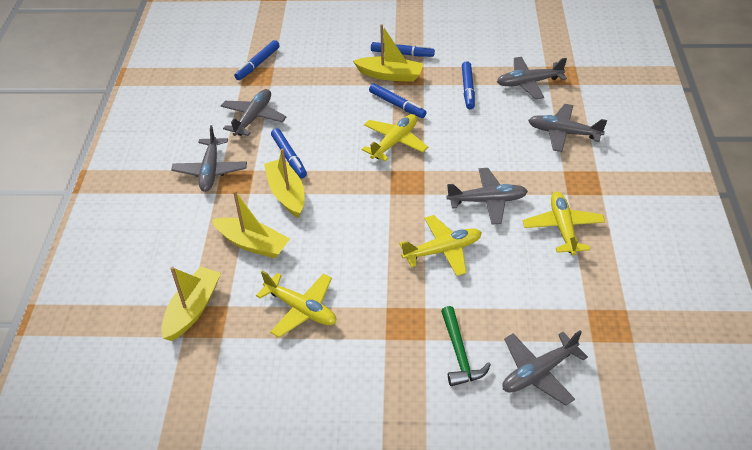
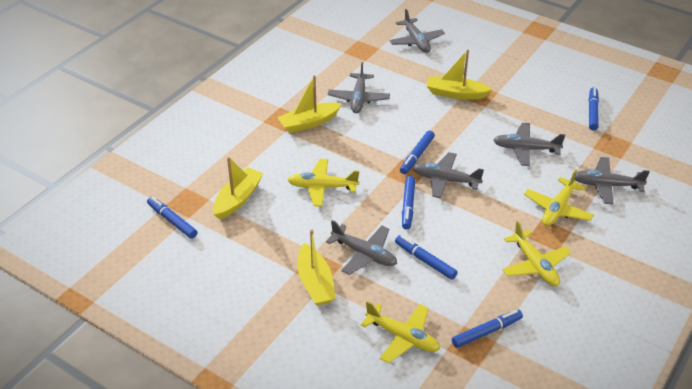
blue marker: [234,40,280,80] [271,128,307,178] [369,84,427,118] [371,42,435,57] [462,61,475,109] = 5 -> [147,197,197,239] [395,235,458,280] [400,130,435,174] [402,176,415,229] [452,310,523,348] [589,87,599,131] = 6
green hammer: [441,306,491,386] = 1 -> none = 0

